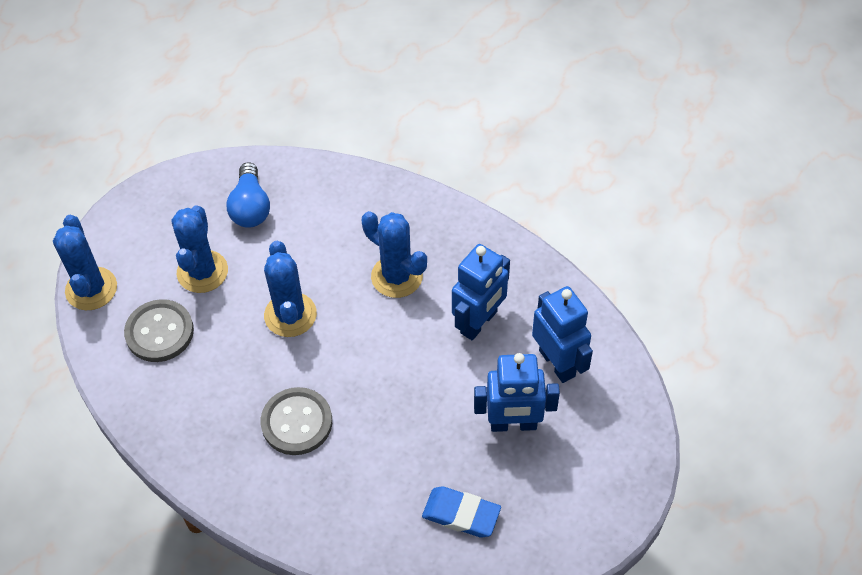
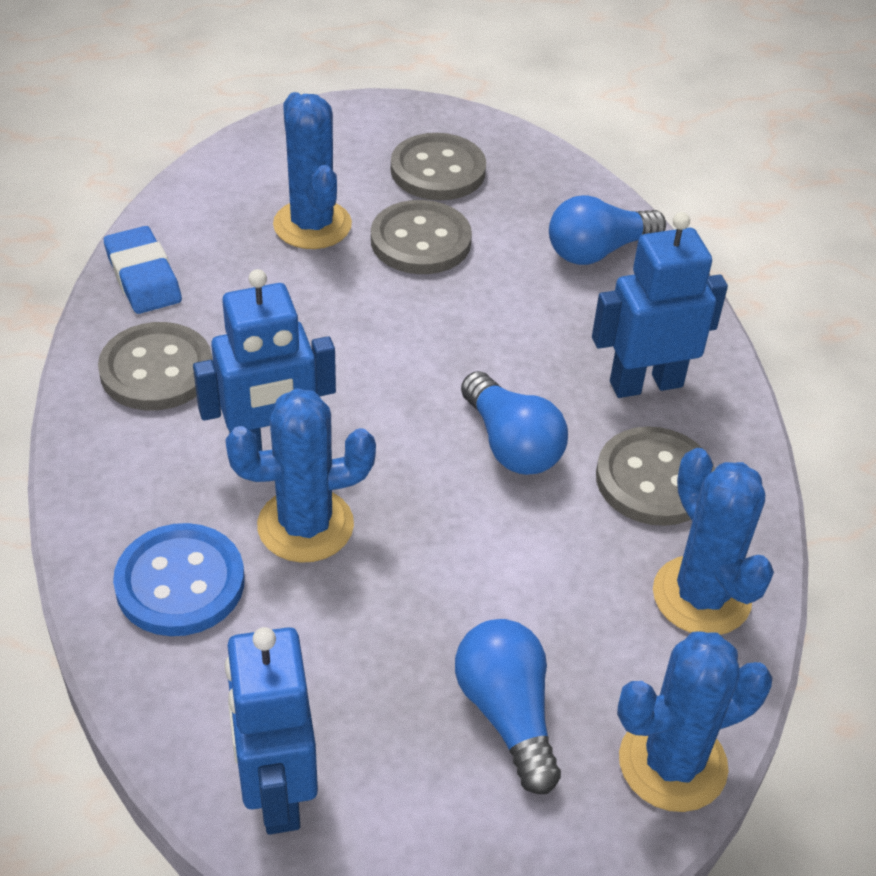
blue button: none = 0 -> [113,523,244,636] = 1
blue light bulb: [226,162,270,228] = 1 -> [455,619,561,794] [461,371,568,475] [549,195,666,265] = 3
grey button: [124,299,194,362] [261,387,332,455] = 2 -> [98,322,213,411] [371,200,472,274] [391,133,486,200] [596,426,715,526] = 4

